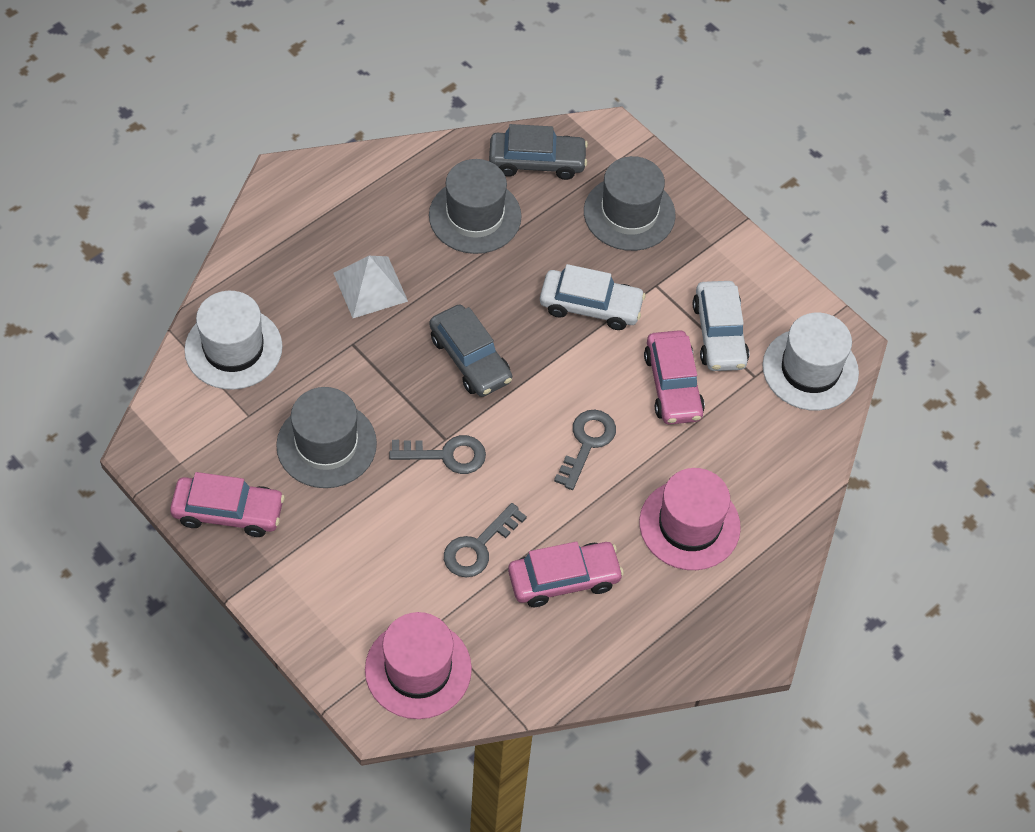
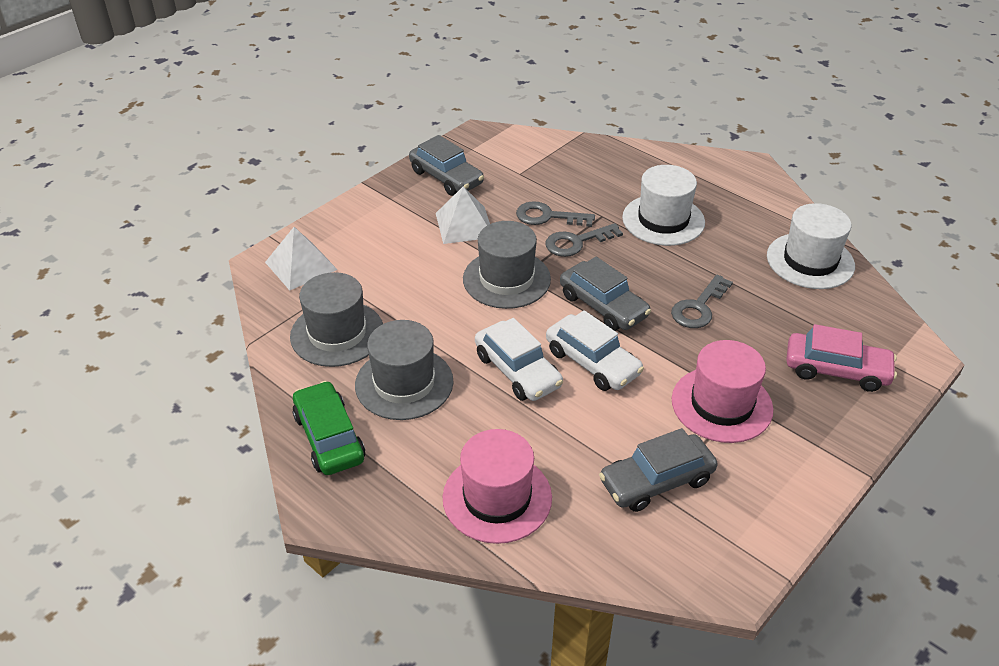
green car: none = 0 -> [292,381,365,475] = 1
grey car: [429,304,512,397] [489,124,588,180] = 2 -> [409,135,484,196] [560,257,651,331] [599,428,718,512] = 3
pink car: [170,472,285,537] [508,541,624,607] [644,330,705,425] = 3 -> [786,324,897,392] = 1
white pyramid: [333,256,408,318] = 1 -> [265,227,338,290] [436,186,490,244] = 2

